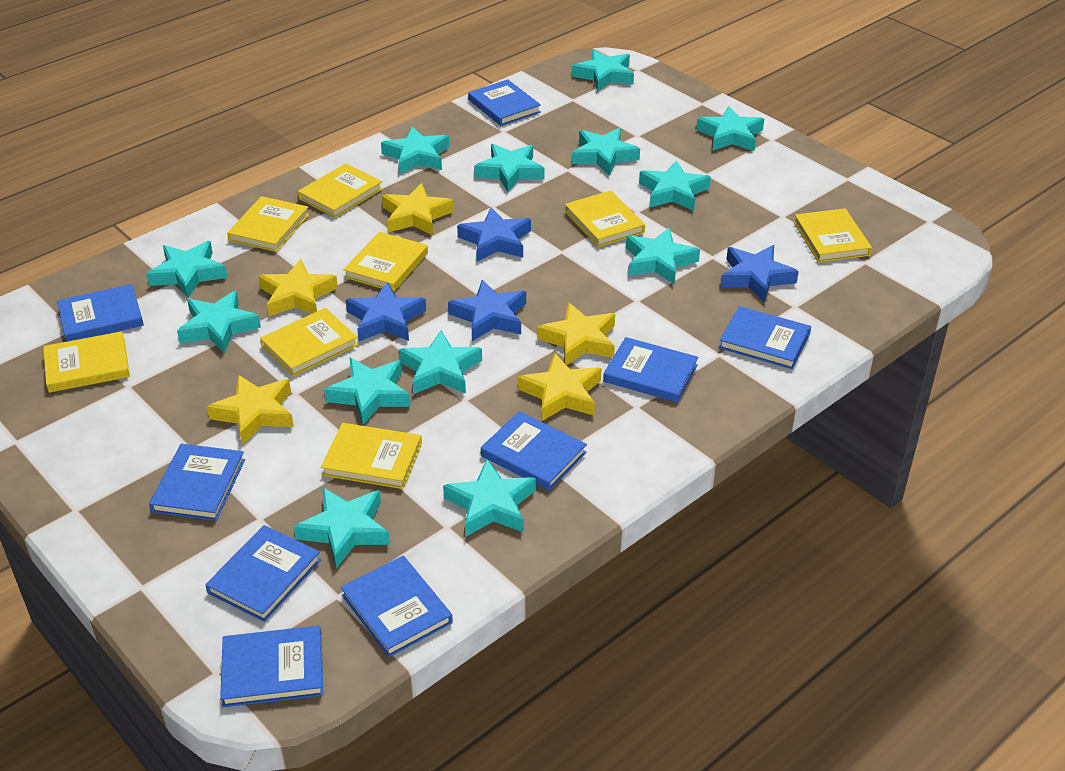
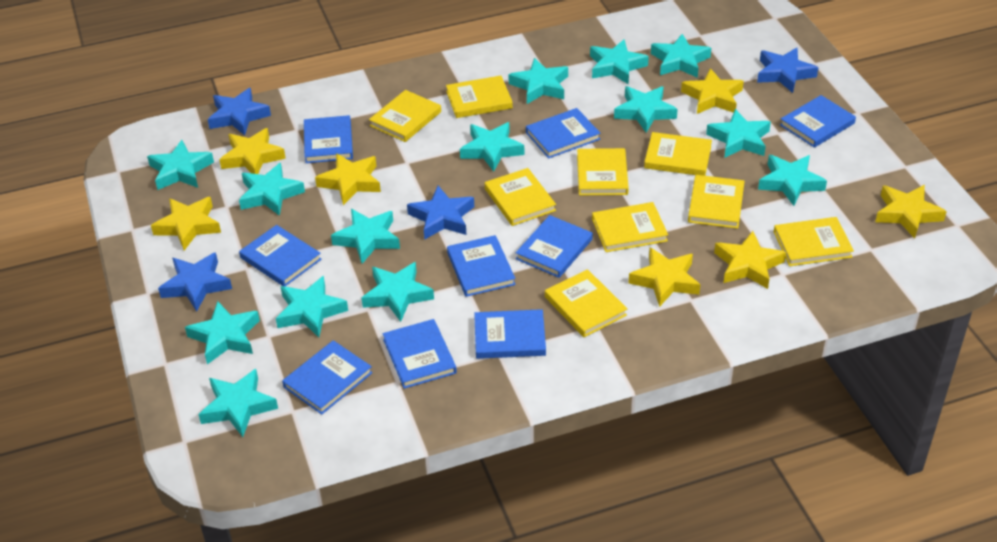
turquoise star: [146,241,228,298] [177,290,261,353] [294,487,390,568] [324,358,411,425] [381,126,449,174] [399,331,482,394] [443,459,536,537] [474,144,544,192] [572,49,634,92] [572,128,640,176] [626,228,700,285] [639,160,711,211] [696,106,764,151] = 13 -> [147,140,214,190] [185,301,260,364] [198,369,278,437] [239,163,305,216] [276,276,348,337] [331,209,400,264] [362,262,434,322] [460,122,524,172] [508,58,568,104] [590,39,649,85] [614,86,678,133] [651,34,711,78] [706,109,771,158] [758,155,827,206] = 14
yellow book: [43,331,130,393] [227,196,309,252] [260,308,358,376] [298,163,383,218] [321,423,422,489] [344,232,428,292] [565,190,645,247] [794,208,872,262] = 8 -> [369,90,441,142] [446,76,513,118] [485,168,556,226] [545,269,627,337] [577,148,629,195] [592,202,668,252] [644,132,712,176] [688,175,745,229] [774,217,854,266] = 9
yellow star: [207,375,294,445] [258,259,338,316] [382,183,454,235] [518,353,602,421] [537,302,615,365] = 5 -> [151,197,221,250] [219,128,286,174] [315,153,381,205] [629,247,700,307] [681,68,744,114] [714,231,786,289] [875,185,947,238] = 7

